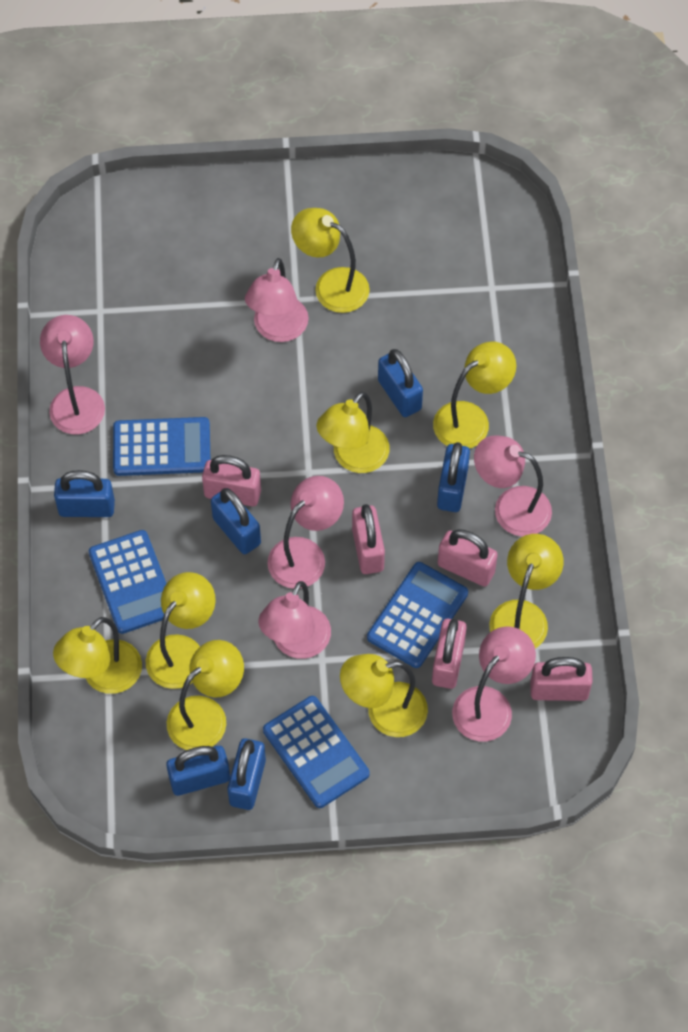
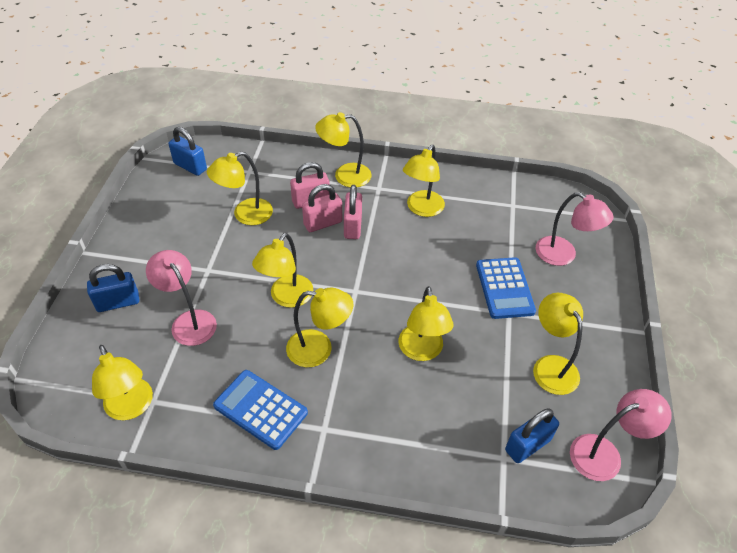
blue calculator: [89,530,167,634] [113,417,211,476] [263,696,370,808] [367,562,468,668] = 4 -> [213,370,308,450] [476,257,536,319] = 2
blue padlock: [54,470,115,517] [166,746,230,796] [211,488,261,554] [228,738,266,810] [378,349,423,417] [437,442,470,512] = 6 -> [87,264,139,312] [168,127,207,176] [505,408,559,463] = 3
pink lamp: [40,315,105,434] [245,258,309,342] [258,581,331,659] [267,476,344,589] [452,626,536,741] [474,436,552,537] = 6 -> [146,250,217,346] [536,192,614,266] [570,389,672,481] = 3
pink padlock: [202,455,261,506] [352,504,385,574] [432,619,467,689] [438,529,498,587] [530,657,593,701] = 5 -> [290,162,329,209] [302,184,342,232] [344,185,362,239] = 3

